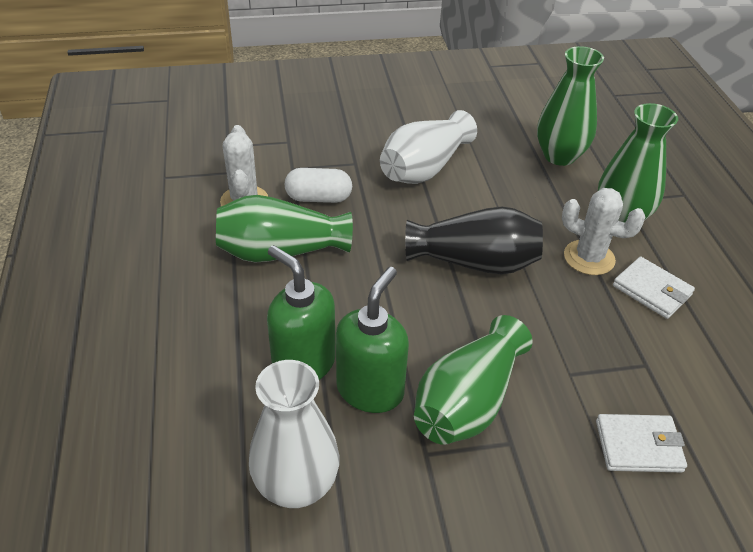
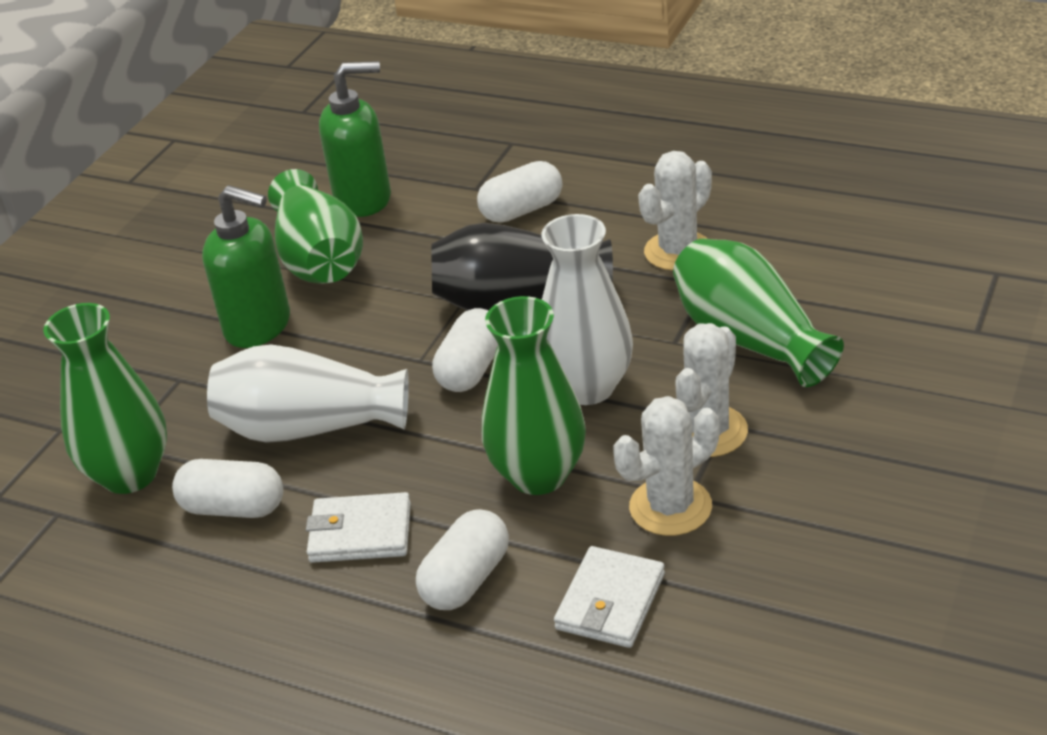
white cactus: [220,125,268,206] [562,188,645,275] = 2 -> [613,396,719,536] [638,151,712,271] [675,323,748,457] = 3
white capsule: [285,168,352,203] = 1 -> [172,459,283,518] [416,509,509,610] [432,308,498,392] [477,161,562,223] = 4

